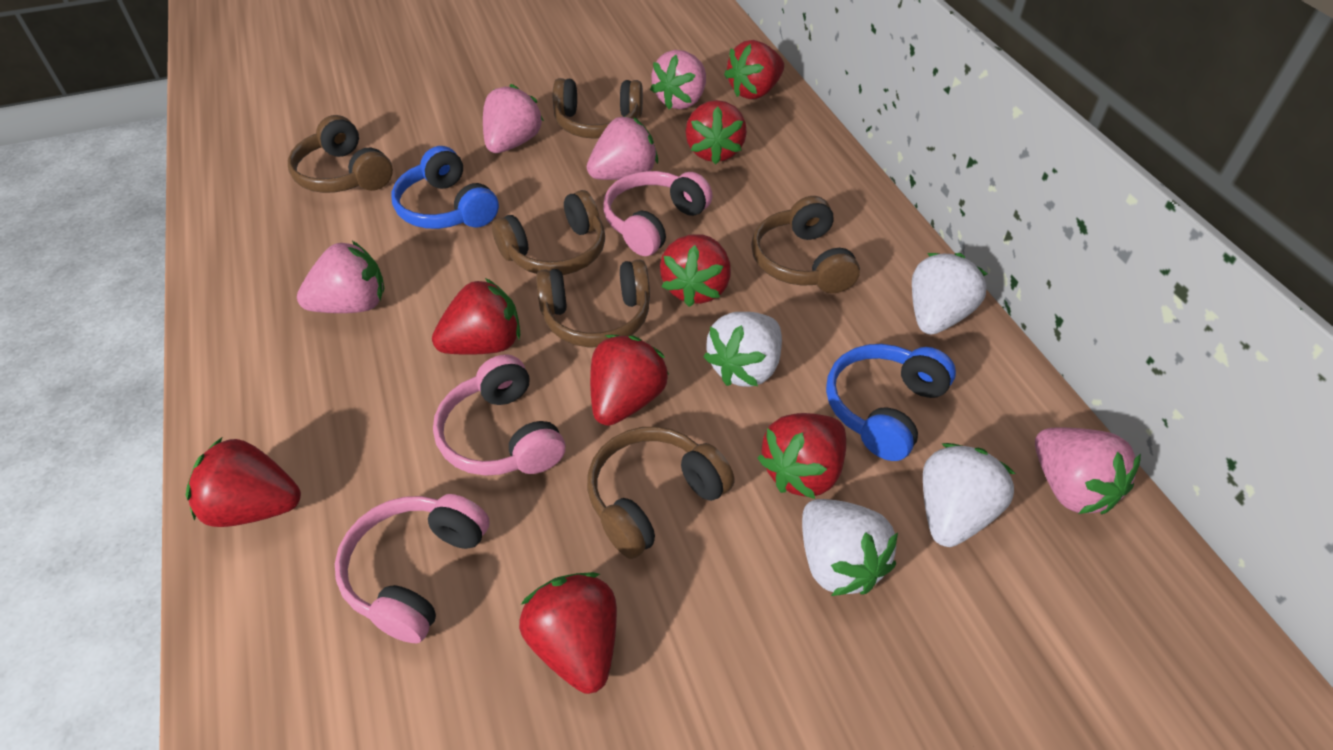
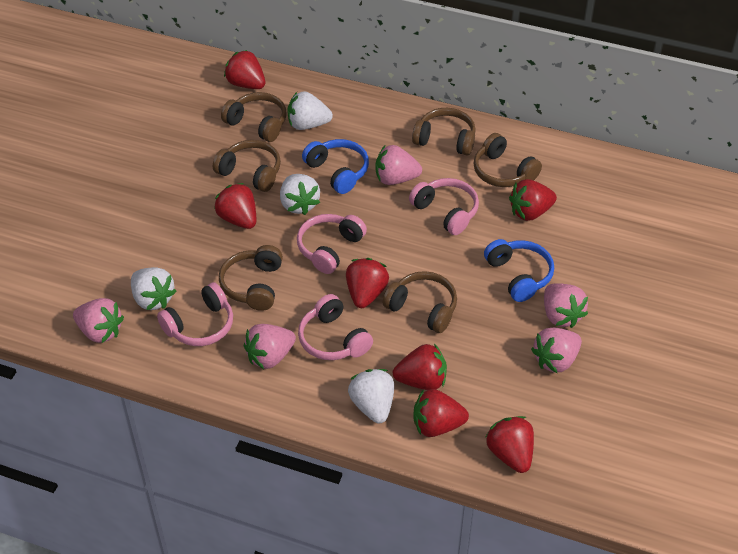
pink headphones: [335,494,489,643] [433,354,565,476] [603,171,712,256] = 3 -> [157,282,233,346] [297,214,367,274] [298,294,373,360] [409,178,479,235] = 4
red strawberry: [186,437,301,527] [432,278,520,355] [519,572,617,694] [590,335,669,426] [660,234,731,307] [686,100,747,165] [724,40,784,99] [758,413,846,499] = 8 -> [214,183,256,229] [224,50,265,89] [346,258,389,308] [393,344,447,390] [413,389,469,437] [486,416,534,473] [509,179,557,221] = 7

